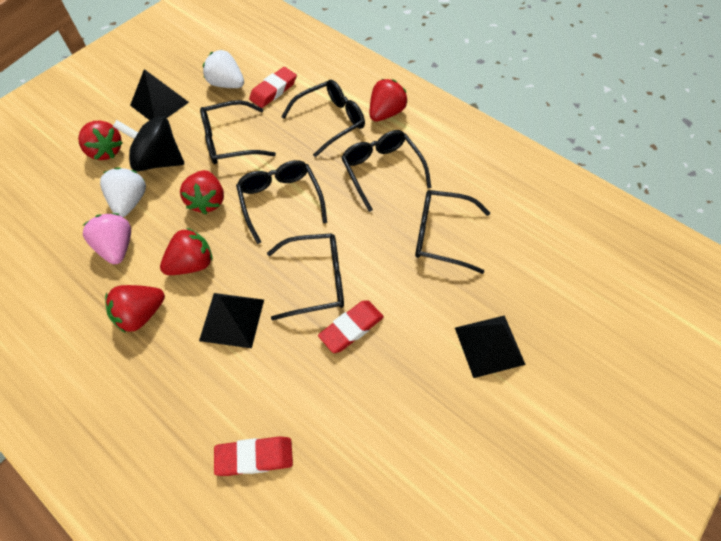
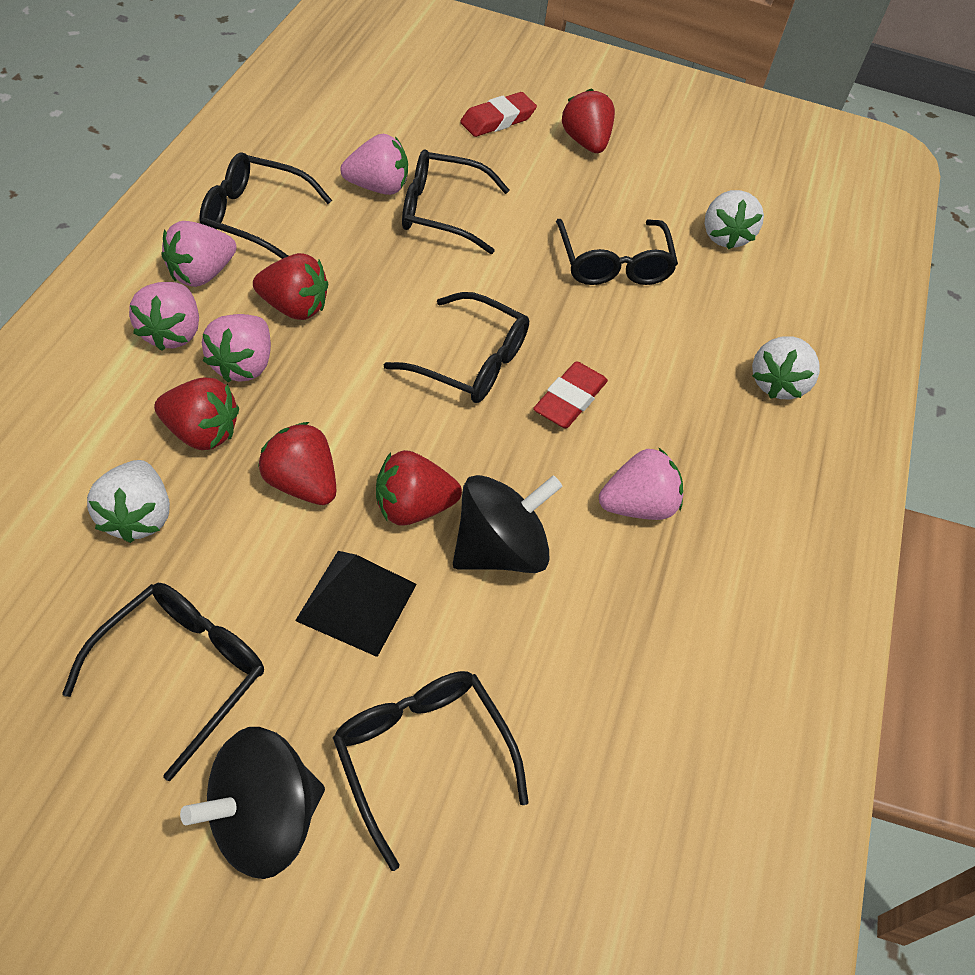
black pyramid: [130,69,189,120] [199,293,264,348] [455,315,526,378] = 3 -> [295,551,417,657] = 1
black spinning top: [113,116,184,171] = 1 -> [180,727,325,879] [453,475,563,573] = 2
pink strawberry: [83,213,131,264] = 1 -> [129,282,199,351] [162,221,237,287] [202,314,271,382] [340,134,408,195] [599,447,683,520] = 5
red eraser: [214,436,293,476] [249,67,297,108] [318,300,384,353] = 3 -> [460,92,537,137] [533,361,608,428] = 2
white strawberry: [100,167,146,217] [203,50,244,88] = 2 -> [87,460,170,543] [704,190,764,249] [752,336,820,399] = 3

